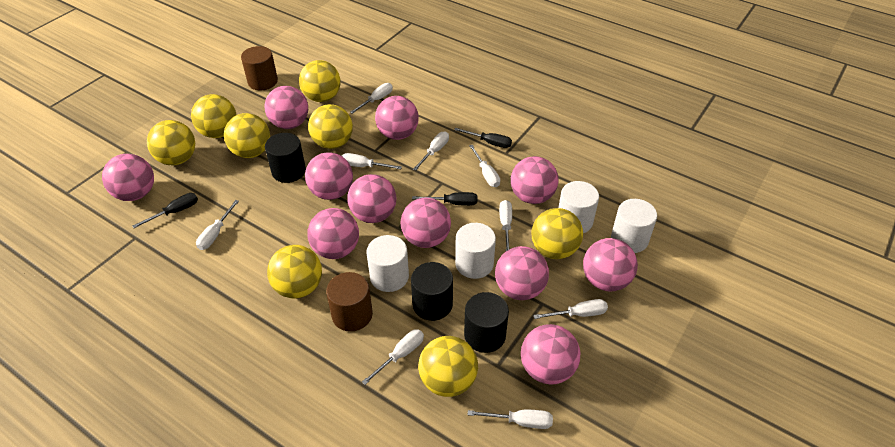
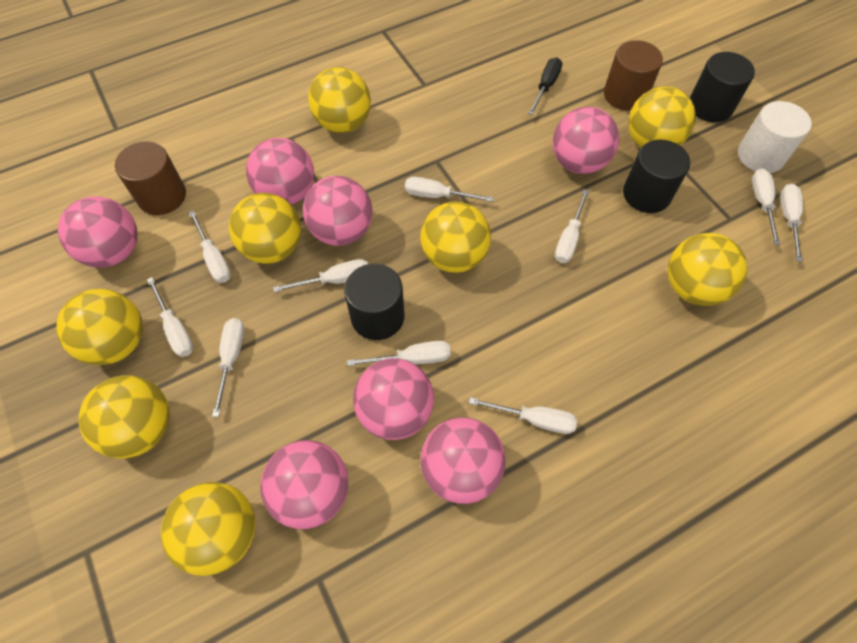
black screwdriver: [132,193,198,228] [412,192,477,206] [454,128,512,148] = 3 -> [528,58,562,115] = 1
pink ball: [102,154,154,201] [264,86,308,129] [305,152,353,200] [307,208,359,259] [347,174,396,223] [375,96,419,140] [401,198,451,248] [495,246,549,300] [511,156,558,204] [521,324,580,384] [583,238,638,291] = 11 -> [58,196,138,267] [246,138,314,205] [260,440,348,529] [303,176,373,246] [353,358,434,440] [421,417,505,504] [553,107,619,174] = 7
white cylinder: [366,235,409,292] [455,223,496,279] [558,181,599,233] [611,199,657,253] = 4 -> [738,101,812,173] = 1
white screwdriver: [196,200,239,250] [342,153,402,169] [350,83,393,114] [362,329,424,385] [413,132,449,171] [468,410,553,429] [469,145,500,187] [499,200,512,251] [533,299,608,319] = 9 -> [147,277,193,357] [188,210,231,283] [212,318,245,417] [273,259,368,292] [347,341,451,366] [405,177,494,202] [469,397,577,434] [555,189,589,263] [752,168,780,245] [780,184,803,262] = 10

